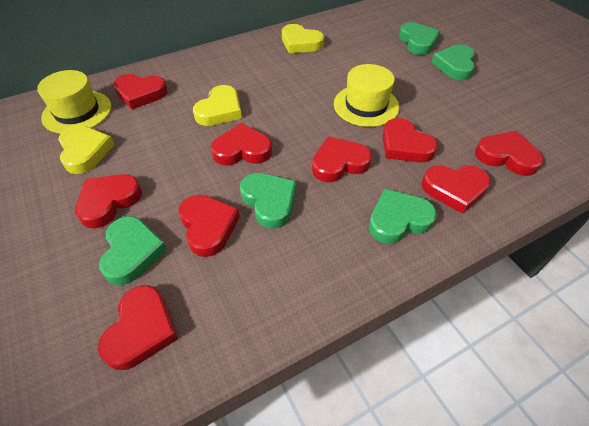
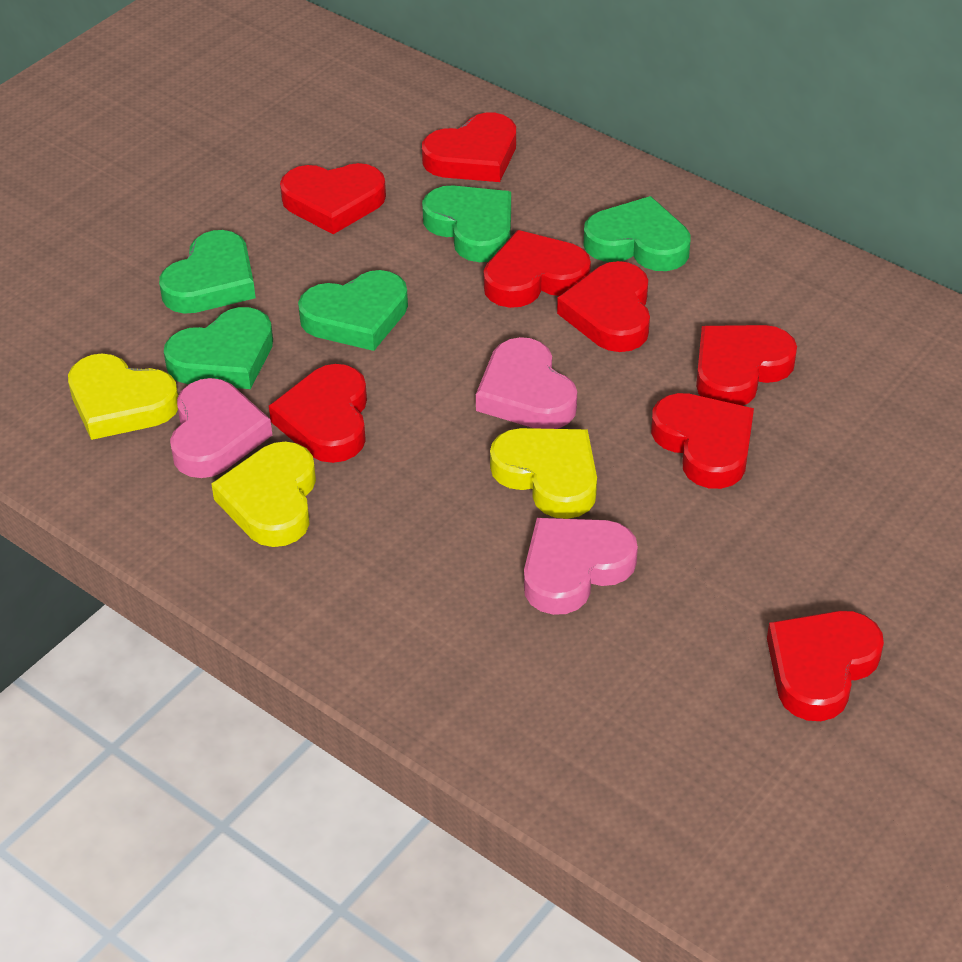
pink heart: none = 0 -> [170,378,272,478] [476,337,577,429] [524,518,638,615] = 3
red heart: [75,174,142,229] [98,285,178,370] [113,74,168,110] [179,195,240,257] [211,123,272,165] [312,136,372,182] [383,118,438,162] [422,165,491,214] [475,131,543,176] = 9 -> [269,364,367,463] [280,163,386,234] [422,112,516,182] [484,230,591,308] [557,261,650,352] [651,393,754,489] [696,325,797,406] [767,611,884,721] = 8
yellow hat: [37,70,111,134] [334,64,400,127] = 2 -> none = 0

